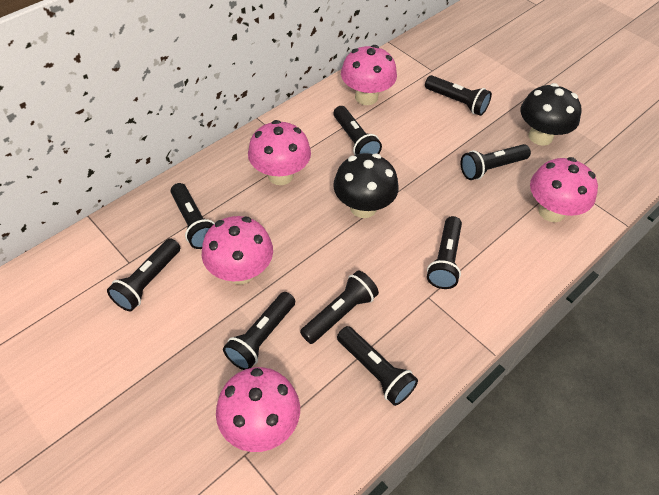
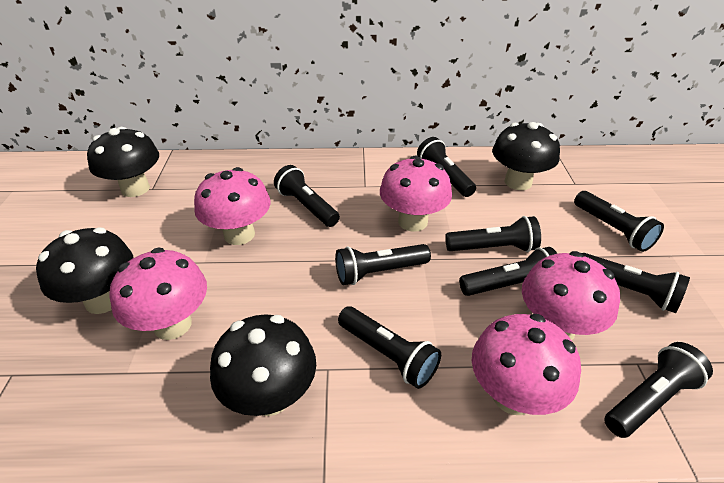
black mushroom: [333,153,399,218] [521,83,582,146] = 2 -> [36,227,134,314] [87,127,159,197] [210,314,316,416] [492,122,560,190] = 4

